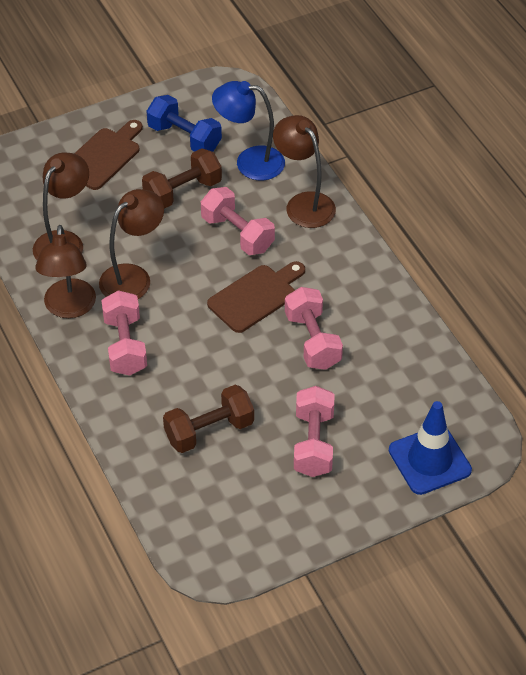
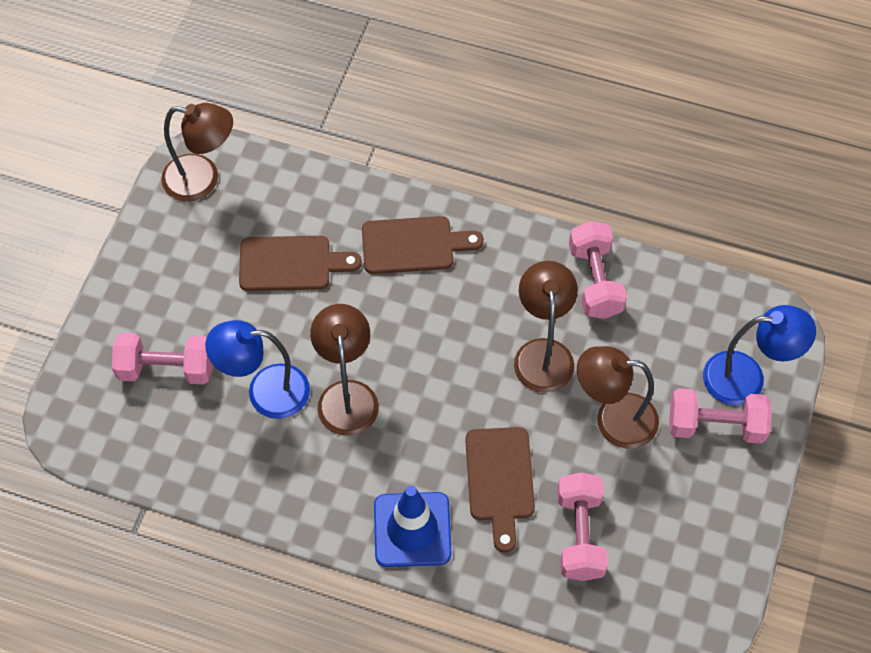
blue dumbbell: [147,95,222,152] = 1 -> none = 0
blue lamp: [212,81,285,180] = 1 -> [205,320,310,419] [703,305,816,405] = 2
brown cutting board: [74,120,143,190] [207,261,305,333] = 2 -> [239,236,362,291] [362,216,484,274] [465,427,535,553] = 3
brown dumbbell: [142,148,222,209] [163,385,254,453] = 2 -> none = 0

